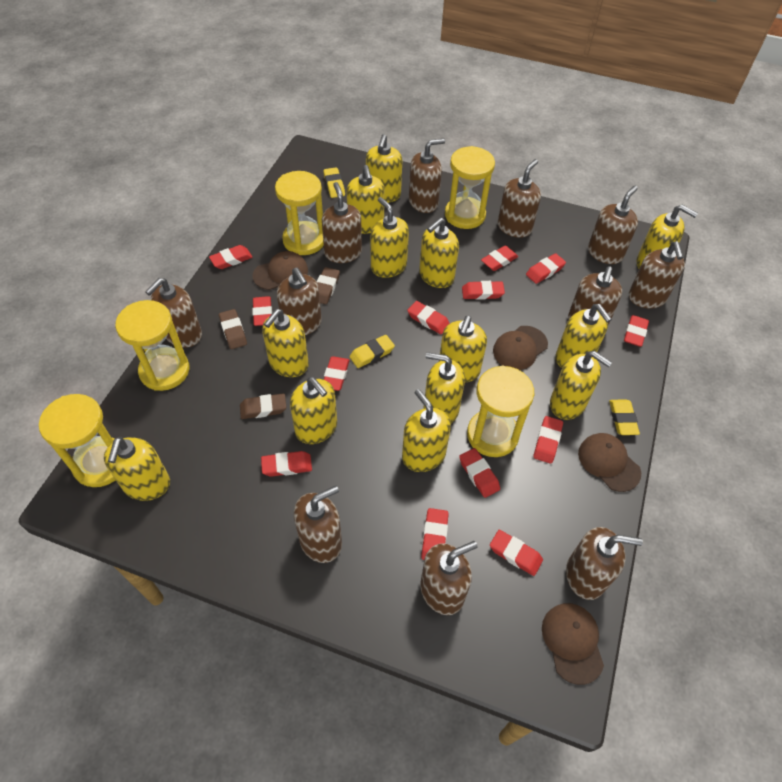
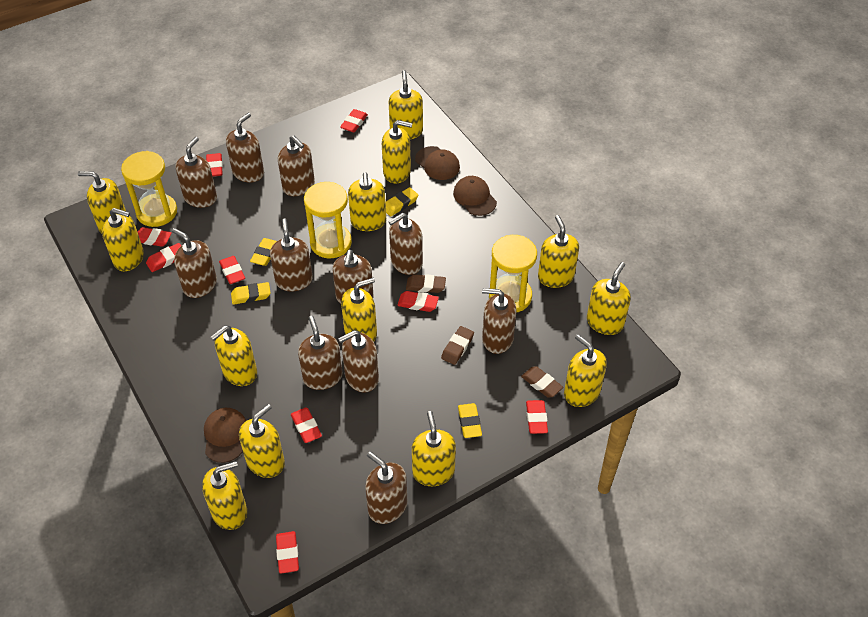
brown cap: [252,251,308,290] [493,326,548,370] [542,603,604,685] [578,433,641,492] = 4 -> [204,408,246,463] [415,146,460,180] [453,176,497,216] = 3
red eraser: [209,245,252,269] [252,296,272,326] [261,451,312,477] [324,356,350,391] [407,301,450,334] [421,508,449,560] [459,448,500,498] [462,281,505,300] [481,246,518,271] [490,530,543,576] [526,253,566,284] [533,416,563,464] [624,315,649,347] = 13 -> [138,227,172,247] [146,243,181,272] [206,153,223,177] [219,256,245,284] [276,531,299,574] [291,408,322,443] [340,109,368,132] [397,291,439,312] [526,400,548,434] = 9
yellow eraser: [323,167,345,198] [349,335,395,368] [609,399,640,435] = 3 -> [231,282,271,305] [250,238,277,266] [386,187,418,216] [458,403,482,438] = 4
yellow hourglass: [39,394,116,487] [115,300,189,391] [275,171,324,255] [445,146,495,229] [467,366,534,457] = 5 -> [121,151,177,227] [304,182,352,258] [489,235,537,313] = 3

